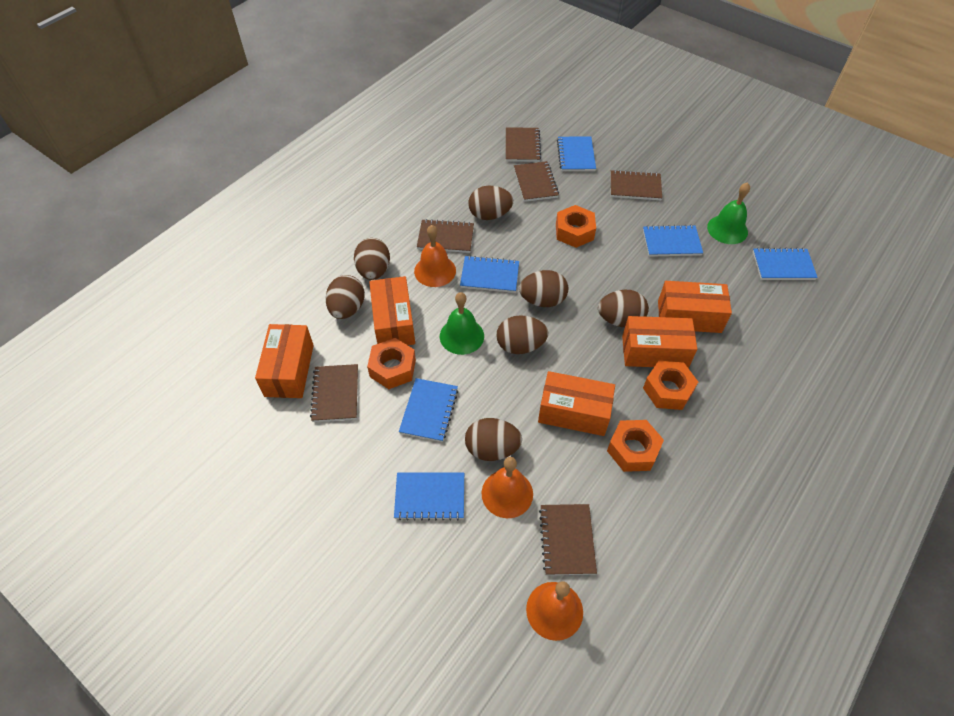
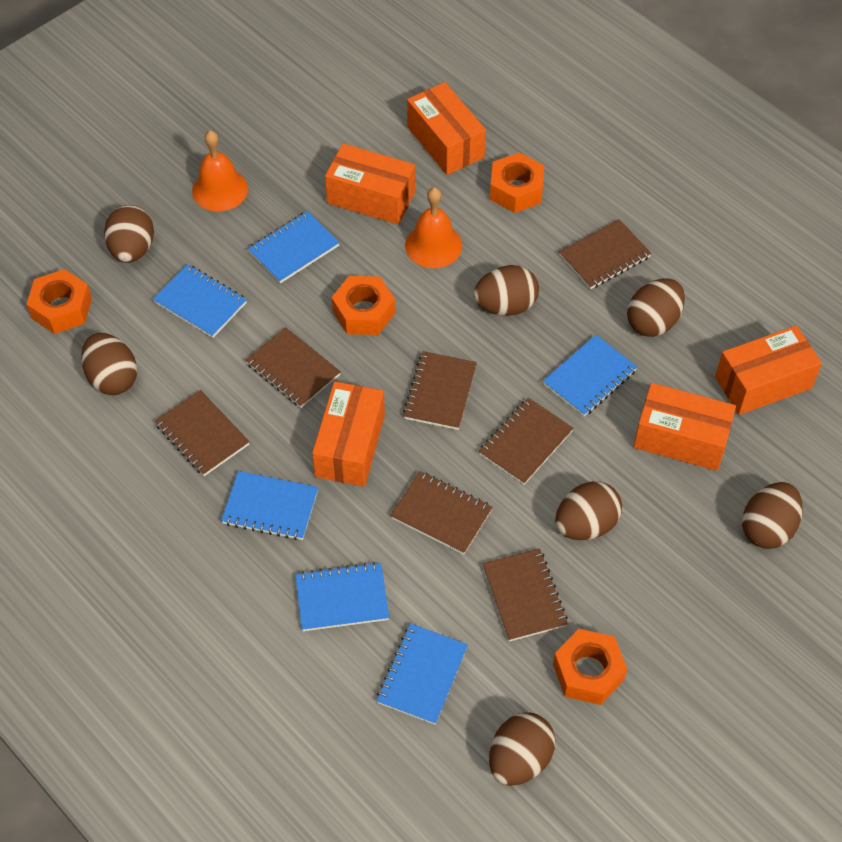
brown notebook: [310,364,358,422] [417,219,474,253] [506,127,541,162] [514,161,559,202] [539,504,597,575] [610,170,662,200] = 6 -> [155,390,250,476] [246,327,341,408] [390,471,493,555] [403,351,477,430] [479,398,574,485] [482,548,568,642] [559,219,651,289] = 7
green bell: [440,292,484,355] [707,182,750,244] = 2 -> none = 0
orange bell: [414,225,456,287] [481,457,533,518] [526,581,583,641] = 3 -> [192,130,248,211] [405,187,462,268] = 2

